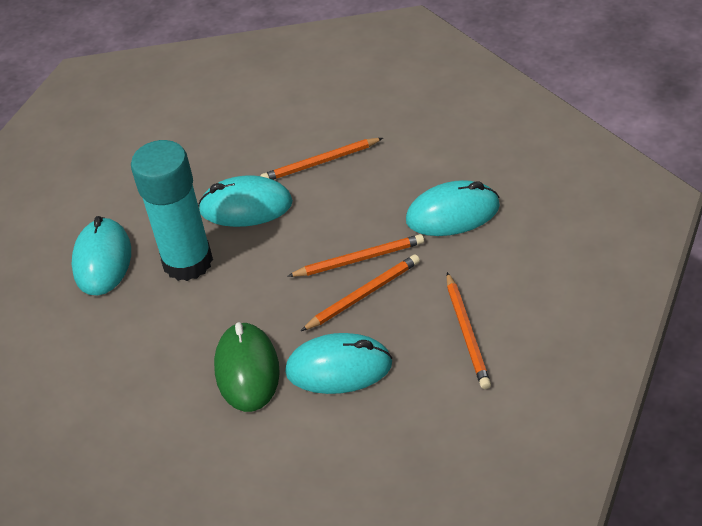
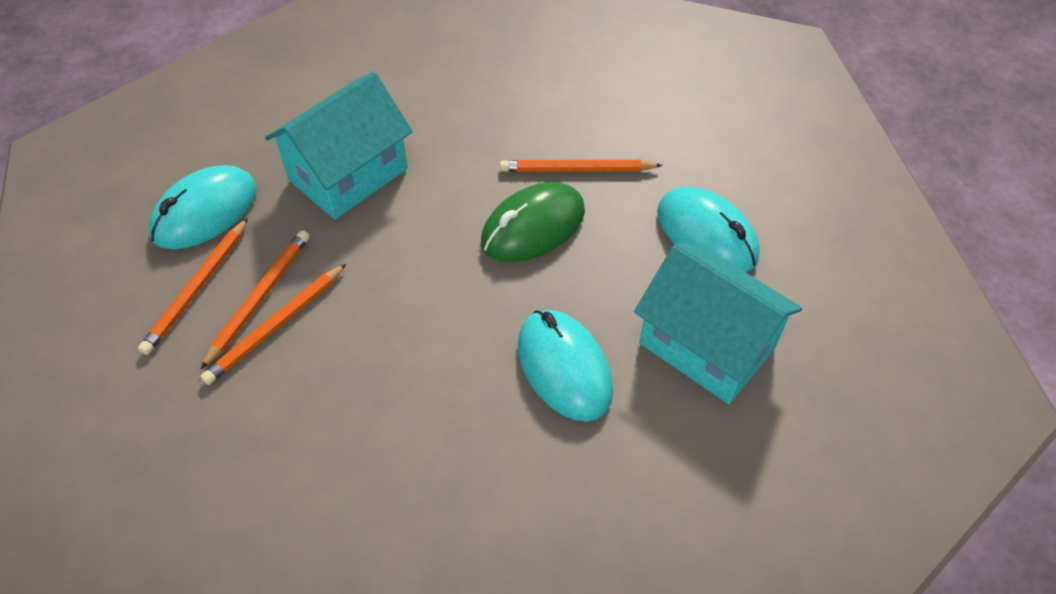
turquoise glue stick: [131,140,213,281] = 1 -> none = 0
turquoise house: none = 0 -> [265,71,413,219] [634,244,802,404] = 2
turquoise mouse: [72,216,131,295] [198,175,293,227] [285,333,392,394] [406,180,500,236] = 4 -> [149,165,257,249] [518,310,613,422] [657,186,760,272] = 3

